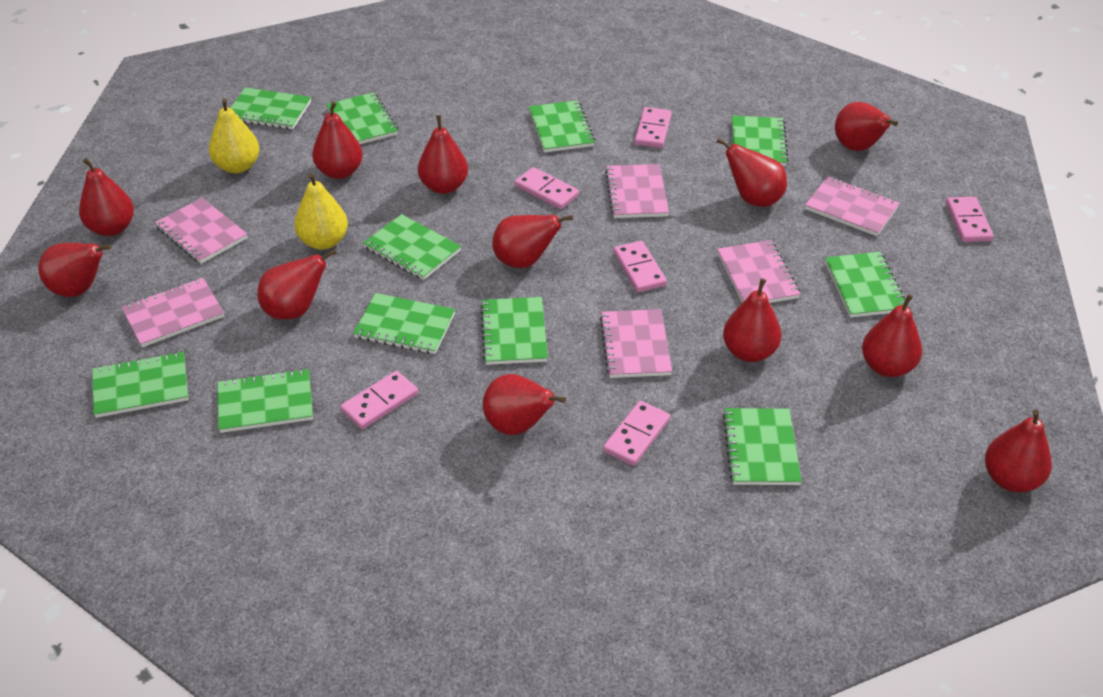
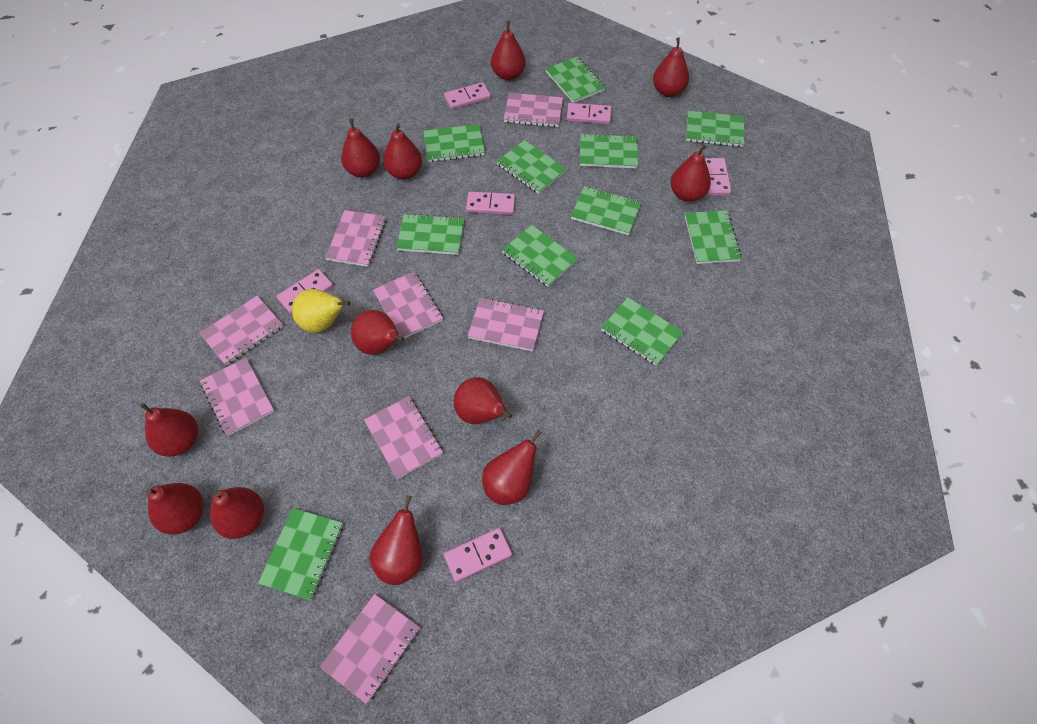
pink notebook: [121,278,224,347] [155,198,248,264] [599,309,672,378] [605,164,669,218] [717,240,801,303] [805,176,900,236] = 6 -> [199,296,283,365] [200,358,275,436] [320,594,420,704] [325,210,386,267] [364,396,443,479] [373,272,443,339] [468,297,544,352] [504,93,563,127] = 8
yellow pear: [209,98,260,173] [294,173,348,250] = 2 -> [292,289,350,333] = 1

